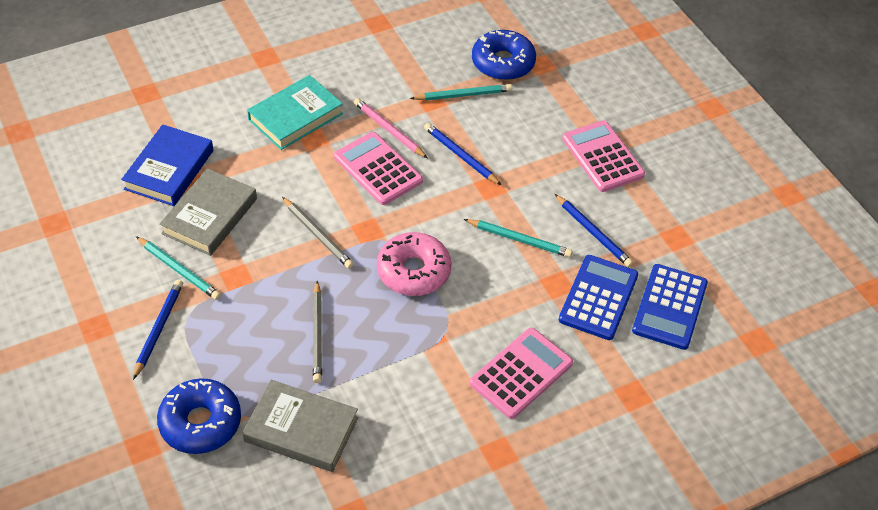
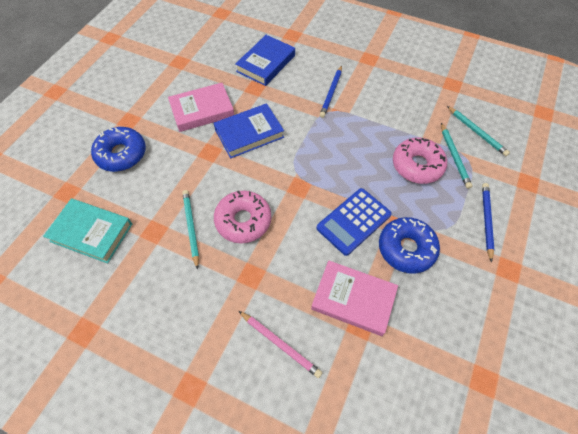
blue book: [121,124,213,206] = 1 -> [214,103,284,159] [235,35,295,86] = 2
blue calculator: [559,255,638,340] [632,264,708,350] = 2 -> [316,188,392,256] = 1
blue pencil: [133,280,183,380] [424,123,501,185] [555,194,634,267] = 3 -> [320,65,342,118] [482,183,494,263] = 2
grey book: [159,168,257,256] [243,380,358,472] = 2 -> none = 0
grey pencil: [282,197,354,269] [313,281,322,383] = 2 -> none = 0
pink book: none = 0 -> [168,83,234,132] [311,260,398,336] = 2
pink calculator: [334,132,423,205] [470,328,573,419] [562,120,645,192] = 3 -> none = 0
pink donut: [377,232,452,296] = 1 -> [214,191,271,243] [393,138,447,184] = 2

